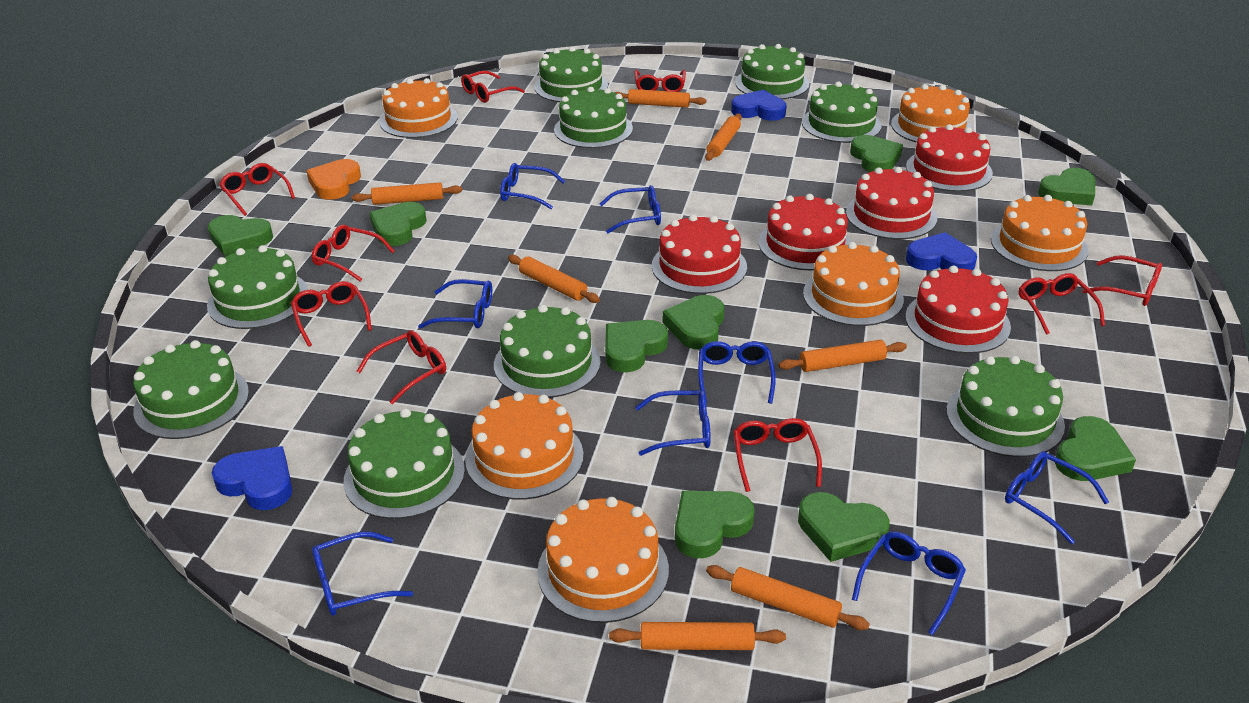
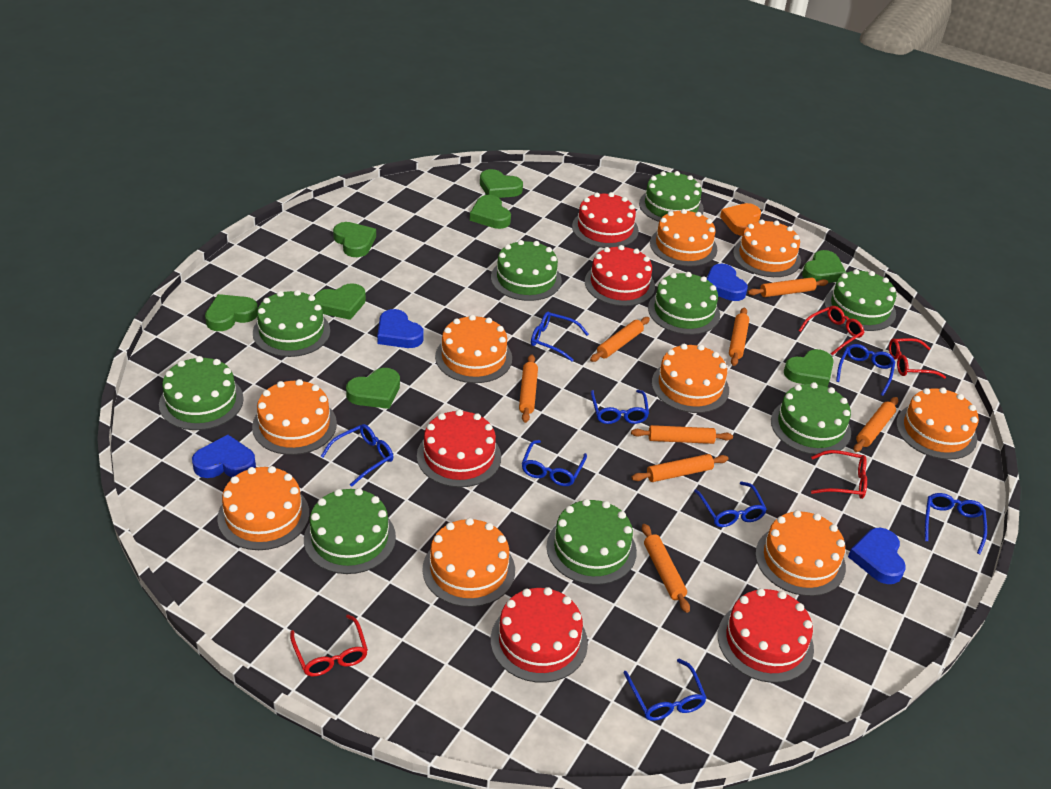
blue heart: [212,446,293,510] [731,90,787,121] [906,232,977,270] = 3 -> [192,435,256,478] [377,309,424,348] [707,264,748,301] [848,528,906,584] = 4
green heart: [208,215,273,256] [370,202,427,246] [605,320,668,372] [663,295,724,350] [675,491,755,559] [798,492,890,562] [850,135,903,172] [1038,168,1095,205] [1055,416,1136,481] = 9 -> [205,294,258,331] [314,283,366,320] [333,222,376,257] [346,368,400,409] [470,195,511,229] [480,169,523,198] [784,349,834,387] [802,250,846,283] = 8
orange cake: [379,78,458,138] [465,392,584,500] [537,497,669,623] [803,242,904,326] [891,84,972,143] [991,195,1089,271] = 6 -> [217,466,309,550] [252,379,337,455] [422,518,515,607] [435,315,512,383] [650,209,717,266] [652,344,729,413] [733,220,801,277] [755,510,846,596] [896,387,979,460] = 9
orange rolling pin: [352,182,462,205] [508,255,600,303] [609,622,786,650] [614,89,706,108] [705,114,742,161] [706,565,870,630] [779,340,907,372] = 7 -> [519,355,538,423] [590,317,650,362] [631,425,733,444] [632,454,729,482] [642,524,690,613] [729,307,749,366] [748,277,828,297] [854,397,898,452] = 8
red glasses: [219,163,295,216] [291,281,372,347] [312,225,395,282] [356,330,446,404] [461,71,525,103] [634,70,686,92] [733,418,822,492] [1018,273,1105,335] [1083,255,1162,306] = 9 -> [290,614,368,676] [798,306,865,355] [811,450,867,499] [889,338,946,379] = 4

